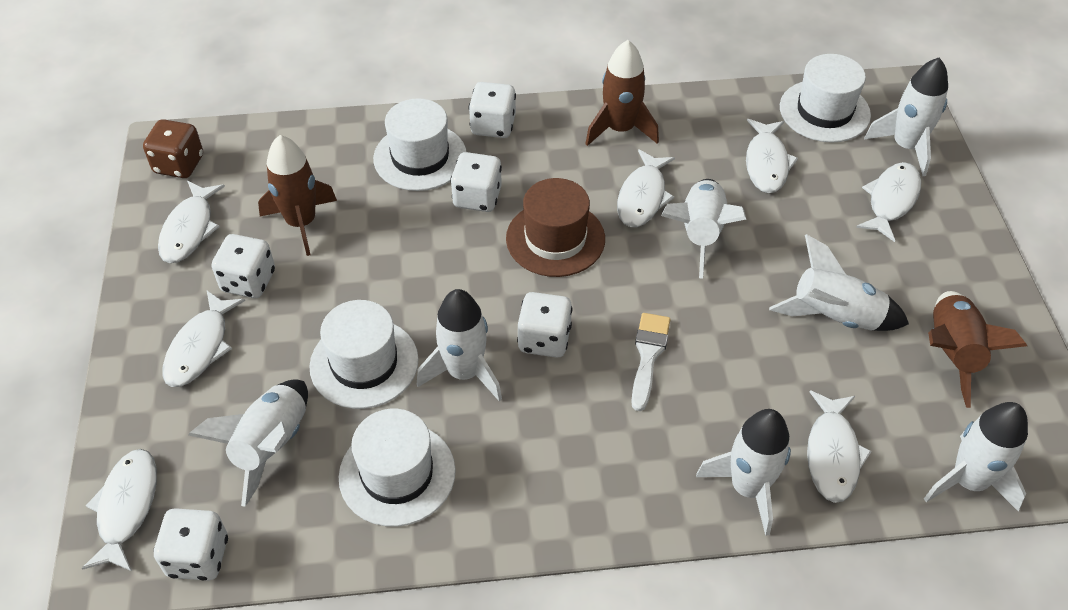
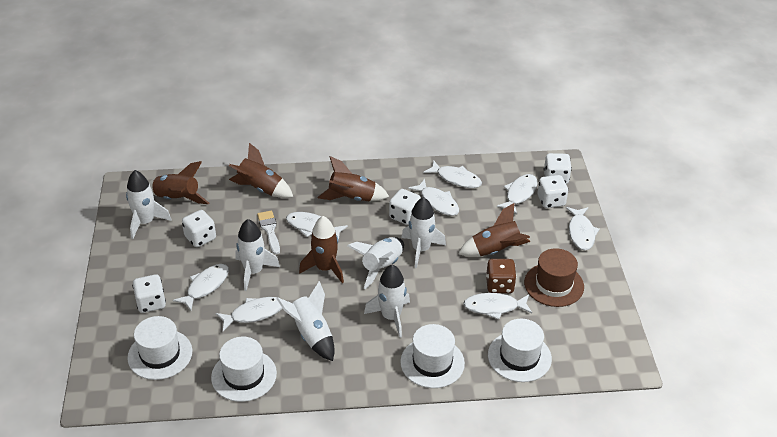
brown rocket: [258,135,337,256] [585,40,659,146] [928,291,1027,408] = 3 -> [149,161,209,204] [229,143,293,198] [299,216,344,283] [318,156,389,202] [458,203,530,257] = 5
white fish: [82,449,157,571] [158,181,225,263] [162,291,245,387] [617,149,675,227] [746,119,798,193] [807,390,872,503] [856,162,921,242] = 7 -> [173,264,229,311] [216,297,282,331] [286,212,348,241] [408,179,459,216] [424,160,482,188] [463,293,532,320] [497,174,538,214] [566,207,600,250] = 8
white rocket: [189,380,308,507] [417,289,502,401] [661,179,746,278] [696,409,791,536] [769,234,909,331] [864,57,948,176] [924,402,1028,512] = 7 -> [126,170,172,239] [236,219,280,291] [276,281,335,361] [348,237,404,289] [364,264,410,338] [401,197,446,268] = 6

